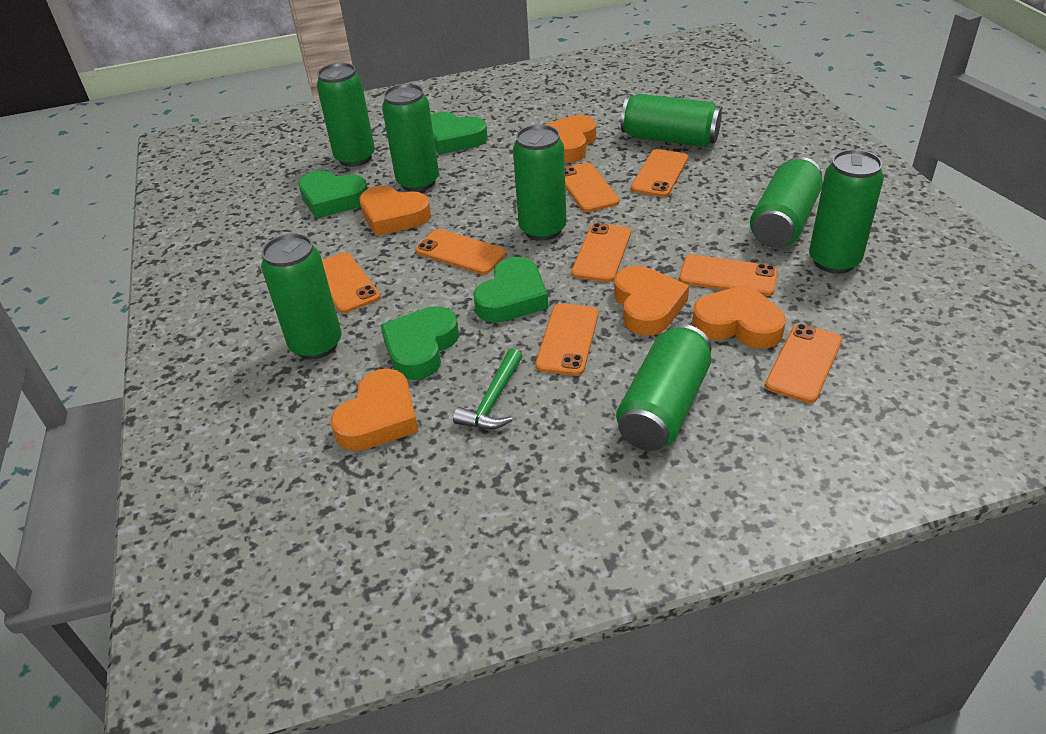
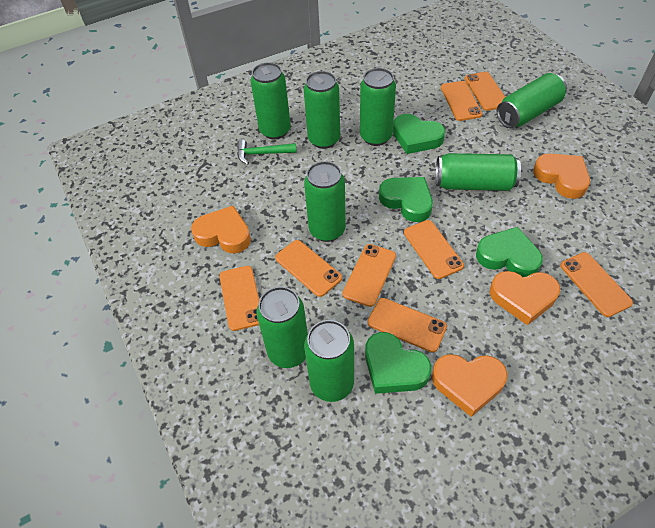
orange heart: [331,369,419,451] [359,186,431,236] [544,115,596,163] [614,266,689,336] [692,283,786,349] = 5 -> [191,206,251,253] [432,354,508,417] [490,271,560,325] [533,153,590,199] = 4

